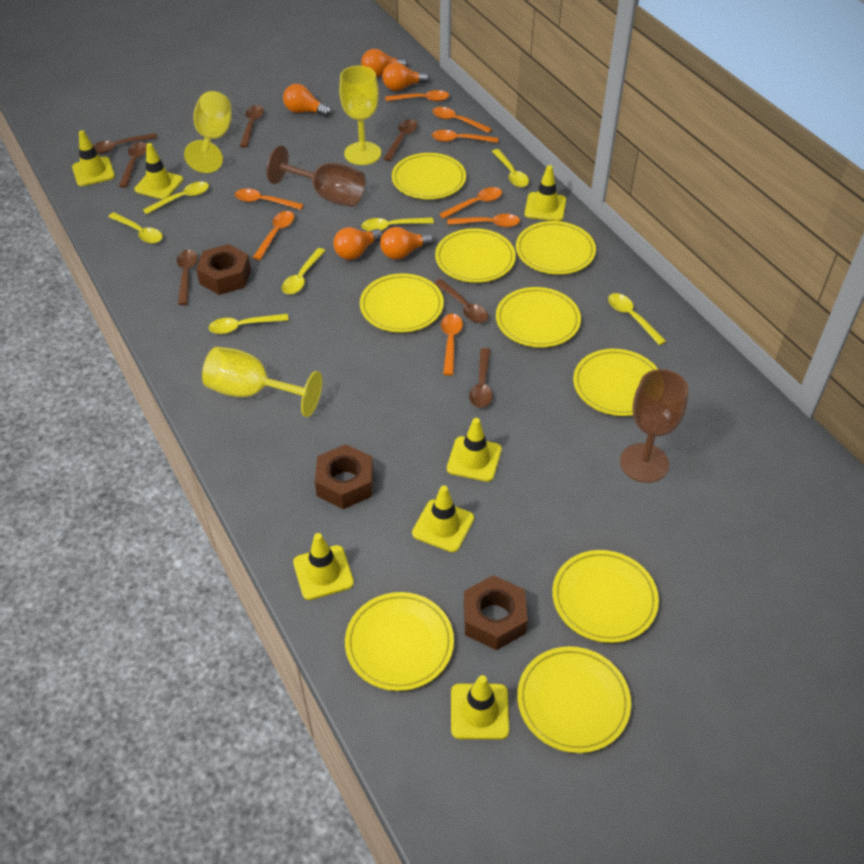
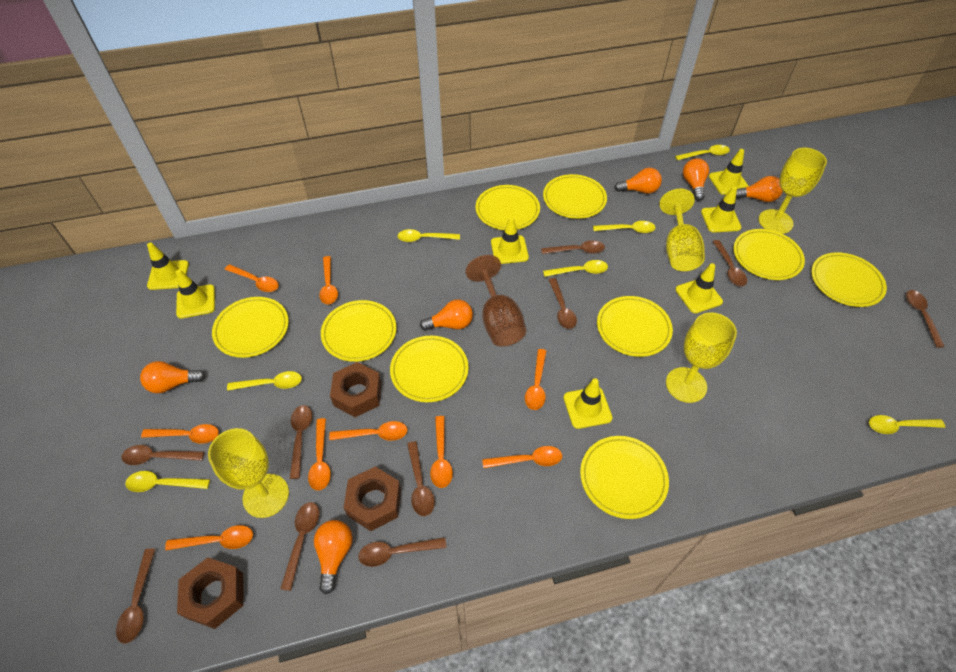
brown goblet: [267,145,365,207] [620,369,688,483] = 2 -> [466,255,526,346] = 1
brown spoon: [93,133,158,154] [119,142,146,188] [177,250,198,305] [240,105,264,148] [383,119,417,161] [434,279,488,323] [469,348,492,408] = 7 -> [116,548,156,644] [121,445,204,465] [280,502,319,591] [290,405,312,479] [358,537,446,567] [407,441,435,516] [541,240,605,254] [548,278,577,329] [712,240,747,286] [906,290,945,348] = 10
orange light bulb: [283,84,332,117] [333,227,383,260] [361,49,408,77] [380,227,434,260] [382,62,429,91] = 5 -> [140,361,205,393] [314,520,353,594] [420,300,473,330] [614,168,662,194] [683,158,709,201] [736,176,783,202] = 6
orange spoon: [235,188,304,210] [253,211,294,260] [385,90,449,102] [432,107,492,133] [432,130,498,143] [439,187,502,219] [441,314,463,376] [447,214,520,227] = 8 -> [141,424,219,444] [165,525,253,550] [225,264,279,292] [308,418,331,491] [319,256,338,304] [329,421,407,441] [430,416,453,488] [482,446,562,468] [525,349,546,410] = 9
yellow goblet: [184,91,232,173] [202,347,322,417] [339,66,381,165] = 3 -> [208,428,289,518] [660,189,705,271] [666,312,737,403] [759,148,827,234] = 4

